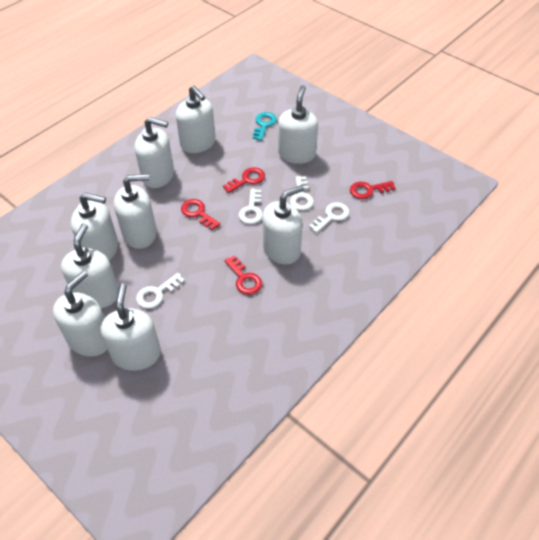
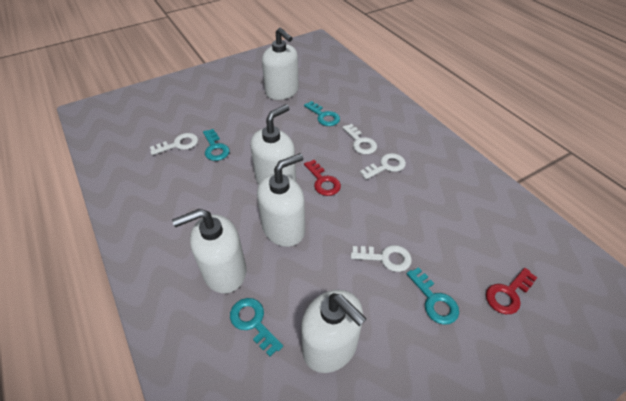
red key: [181,199,220,230] [223,167,265,193] [224,255,262,295] [350,181,396,199] = 4 -> [304,160,341,196] [486,268,537,314] = 2
turquoise key: [253,112,277,141] = 1 -> [203,129,230,161] [230,298,283,357] [304,101,340,126] [407,267,459,325] = 4
white soap dispenser: [53,271,107,357] [61,224,119,308] [71,193,118,260] [101,283,161,371] [114,174,157,249] [135,117,174,188] [176,85,216,153] [262,185,304,265] [278,85,318,164] = 9 -> [172,209,246,294] [250,104,296,184] [257,153,305,247] [262,28,299,100] [301,290,366,373] = 5

